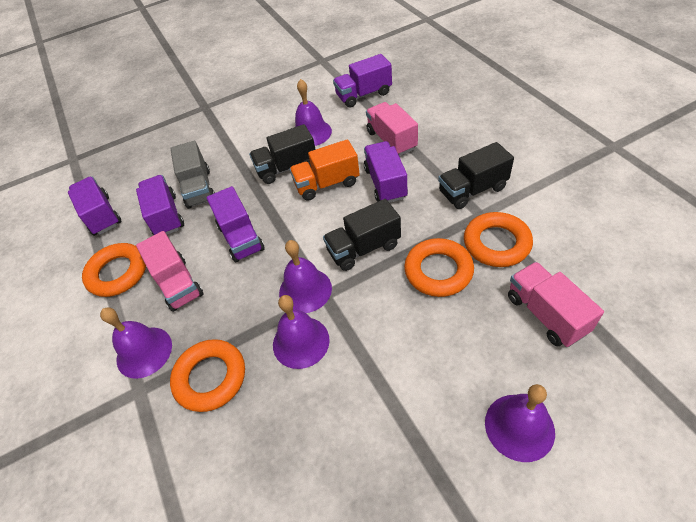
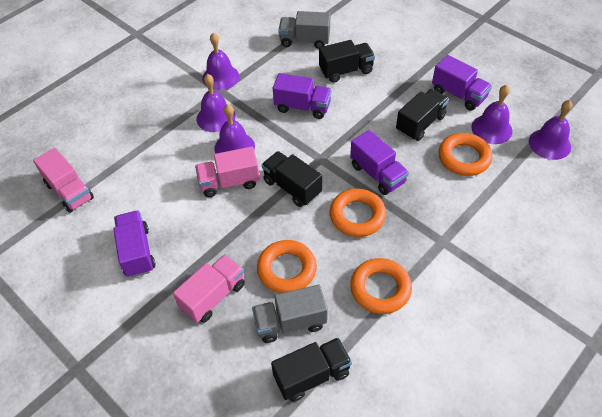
black truck: [249,124,316,184] [323,199,401,271] [438,142,514,209] = 3 -> [262,151,322,207] [271,337,352,402] [319,40,375,83] [396,89,449,141] = 4
grey truck: [170,141,215,209] = 1 -> [252,285,328,343] [278,11,330,49] = 2
orange truck: [290,139,360,201] = 1 -> none = 0
purple truck: [68,177,122,236] [136,175,184,235] [207,186,265,262] [333,54,392,108] [364,141,408,203] = 5 -> [113,210,155,278] [273,73,332,119] [350,130,409,195] [432,55,492,111] = 4

